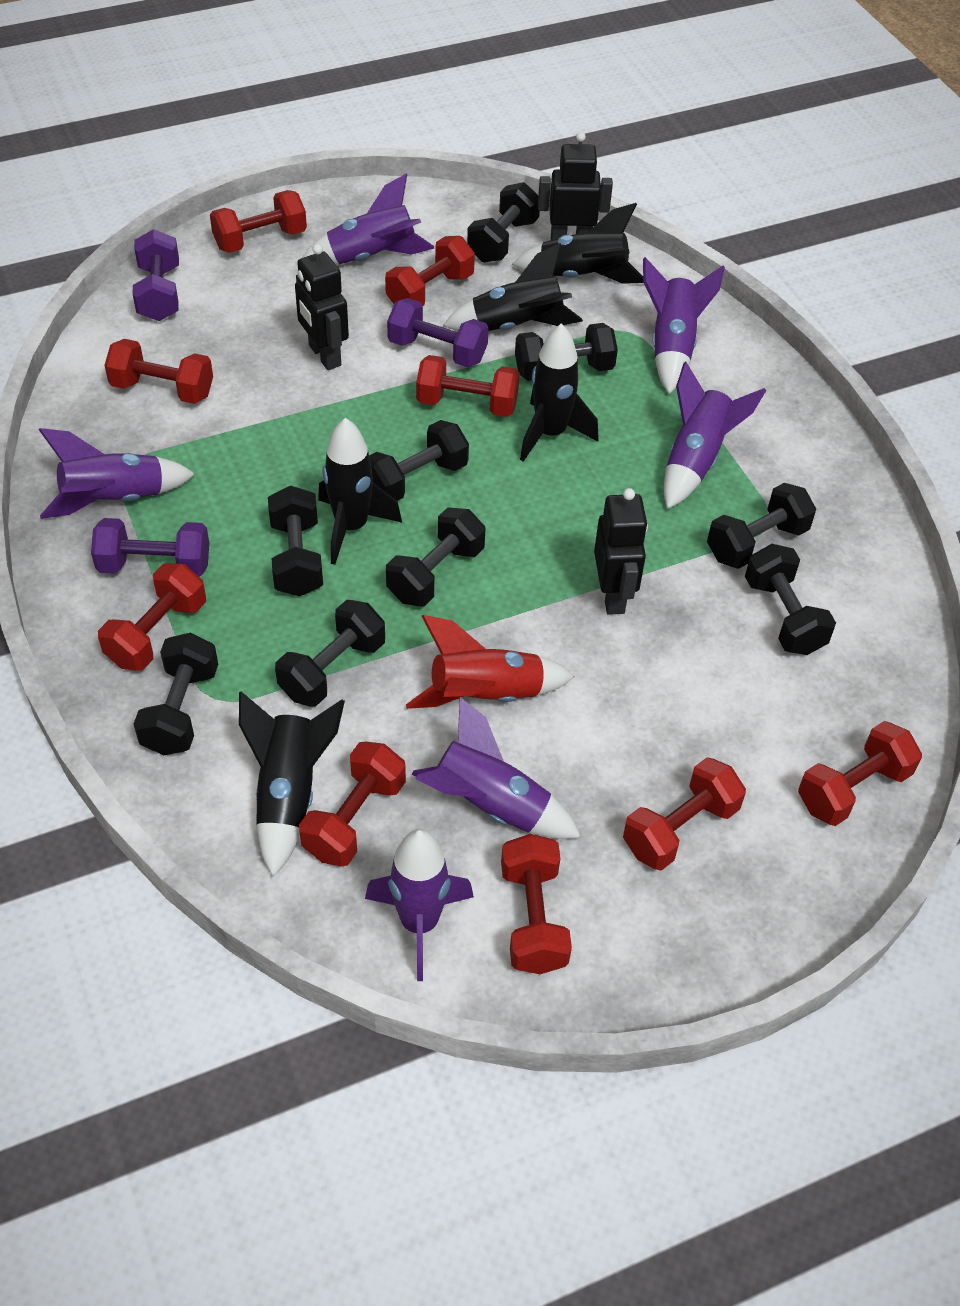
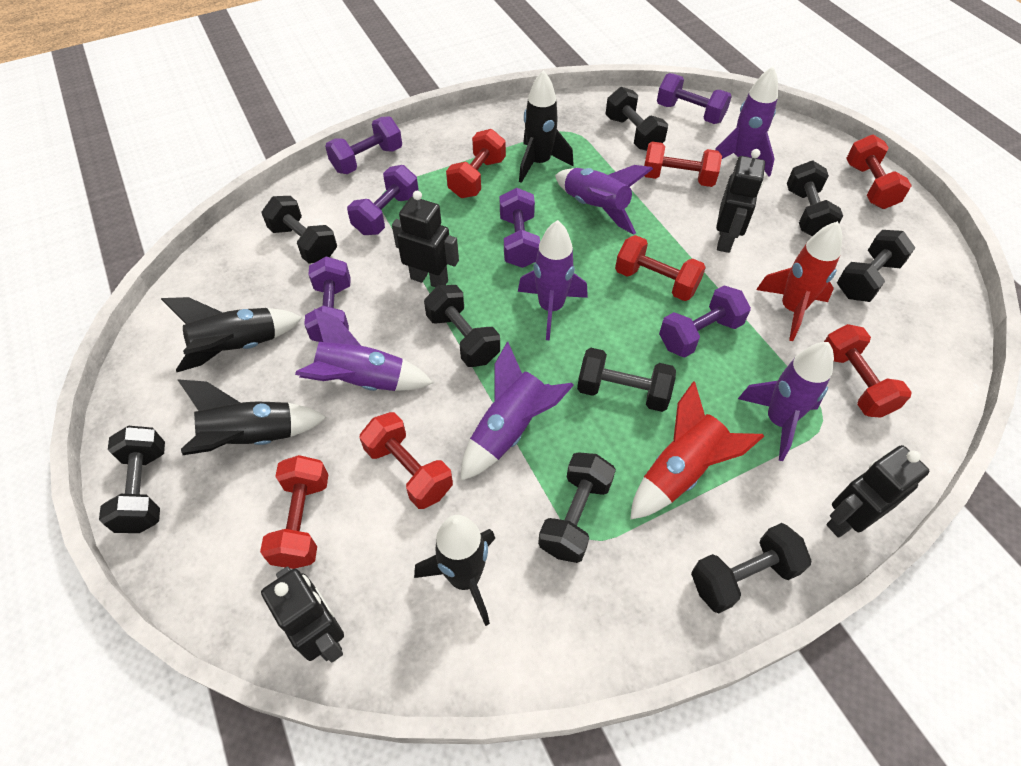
black robot: [295,244,349,370] [538,132,613,240] [594,488,648,615] = 3 -> [261,566,344,663] [392,191,459,287] [716,149,765,253] [826,445,929,538] = 4
black rocket: [239,692,345,877] [318,418,402,565] [443,243,583,331] [512,203,644,284] [520,323,599,462] = 5 -> [161,297,303,372] [177,379,327,455] [414,515,495,626] [519,70,574,183] = 4
purple dumbbell: [91,518,209,577] [132,229,179,321] [387,298,489,367] = 3 -> [304,256,351,342] [325,116,402,174] [347,165,419,235] [500,188,540,268] [657,73,732,124] [659,285,751,358] = 6
red dumbbell: [98,563,206,671] [104,339,213,404] [210,190,307,253] [299,742,406,866] [385,236,475,306] [416,355,520,417] [501,834,572,974] [623,757,746,870] [798,721,922,826] = 9 -> [260,455,328,569] [359,412,453,509] [446,129,506,198] [615,235,706,301] [644,141,722,187] [824,324,912,418] [846,135,912,209] = 7
red rocket: [406,615,574,709] = 1 -> [630,381,764,520] [756,221,842,341] = 2

